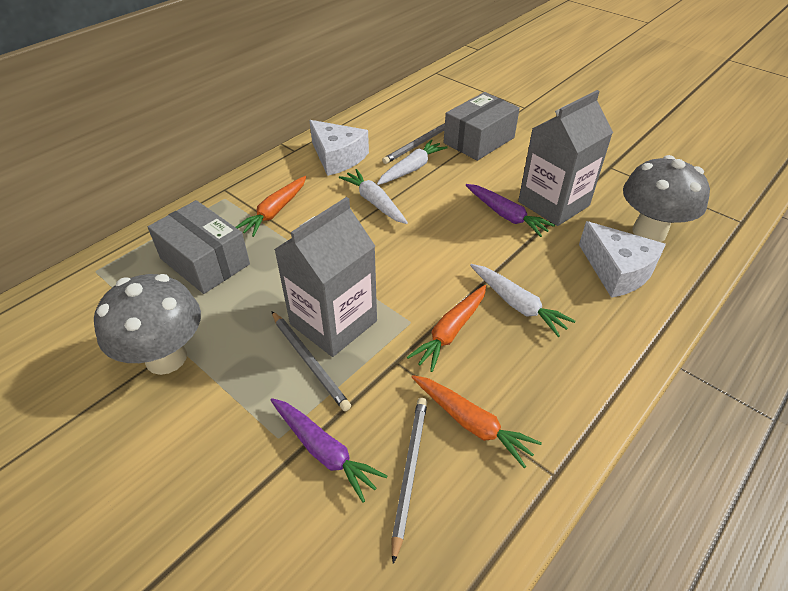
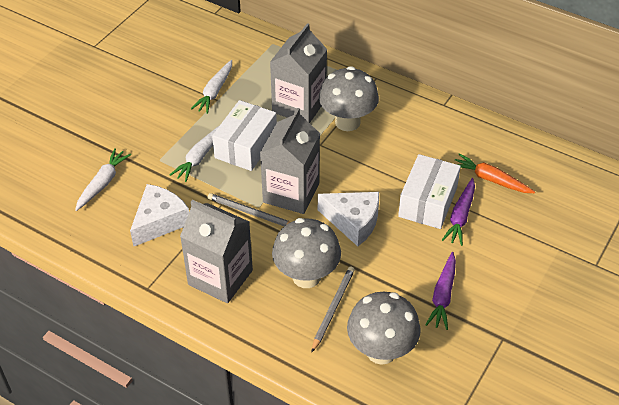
grey box: [148,200,250,294] [444,92,520,161] = 2 -> none = 0
grey carton: [274,197,377,357] [518,90,613,226] = 2 -> [180,200,253,303] [260,108,320,214] [270,23,327,123] = 3
grey mushroom: [94,274,201,375] [623,155,710,242] = 2 -> [272,218,341,288] [319,66,379,131] [347,292,421,365] = 3
grey pencil: [271,311,351,411] [382,123,445,164] [392,398,427,564] = 3 -> [208,193,291,226] [311,266,355,353] = 2
orange carrot: [236,176,306,237] [407,285,486,372] [412,375,542,468] = 3 -> [455,153,535,193] = 1
white box: none = 0 -> [212,100,277,171] [398,154,461,229] = 2

